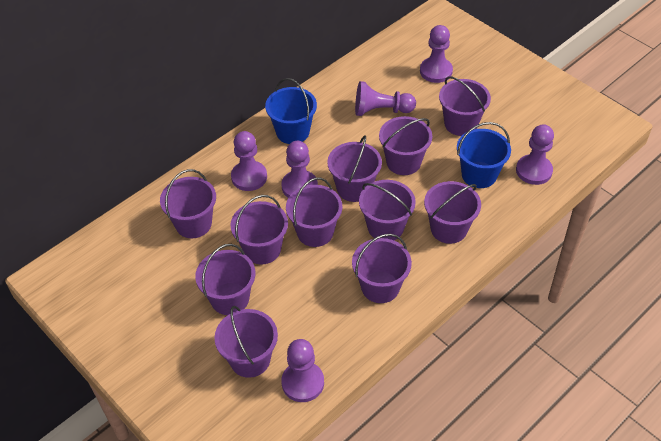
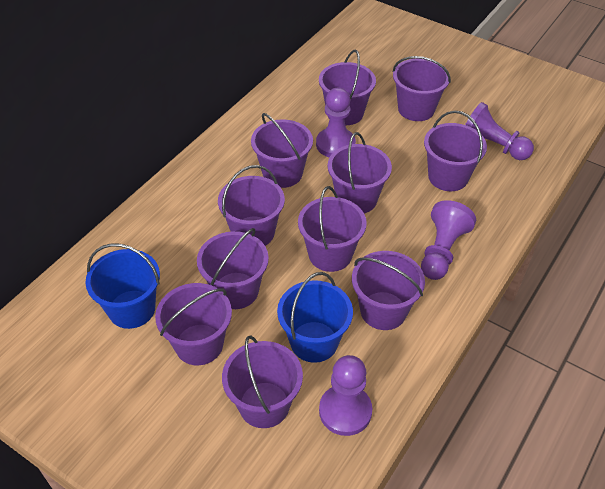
purple pawn: [231,131,267,191] [281,141,318,198] [281,339,324,402] [355,81,416,116] [420,25,453,83] [516,124,554,185] = 6 -> [316,88,356,158] [319,355,373,436] [421,200,476,280] [465,102,534,160] = 4

